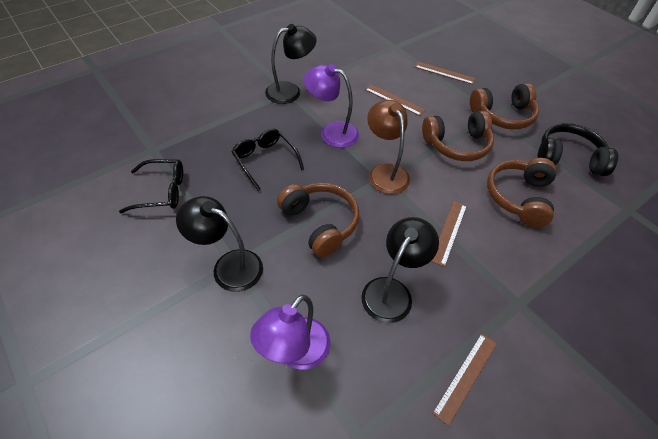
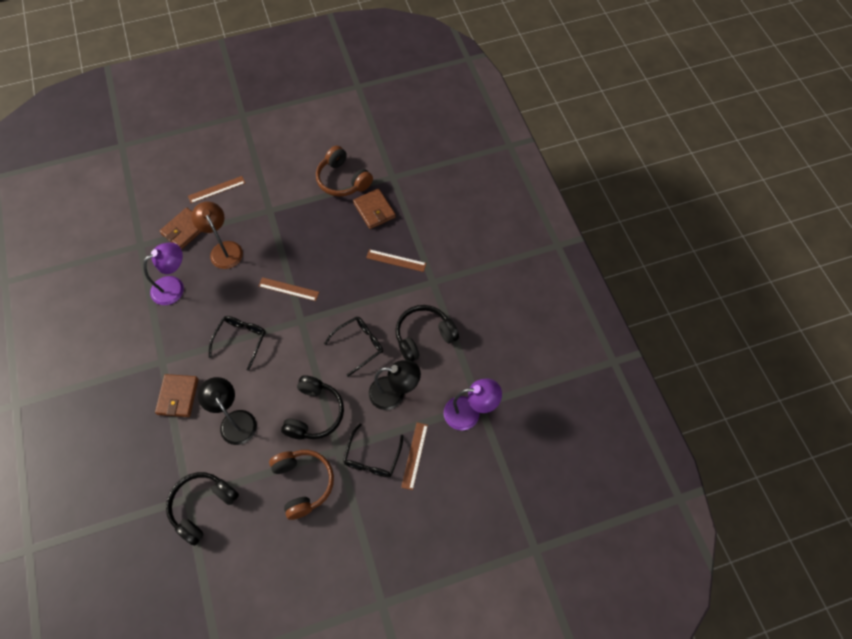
black glasses: [119,159,183,213] [232,129,304,191] = 2 -> [209,316,266,371] [324,316,383,377] [343,423,404,477] = 3
black headphones: [537,123,618,176] = 1 -> [166,472,239,546] [281,375,344,439] [395,305,459,361] = 3
black lamp: [176,196,263,292] [265,24,317,104] [361,217,439,323] = 3 -> [198,377,257,445] [369,360,421,410] = 2
brown headphones: [277,183,359,257] [422,111,494,161] [470,83,539,129] [487,158,556,227] = 4 -> [269,450,334,520] [316,146,373,197] = 2
brown wallet: none = 0 -> [155,374,198,417] [160,208,201,250] [353,188,396,229] = 3

